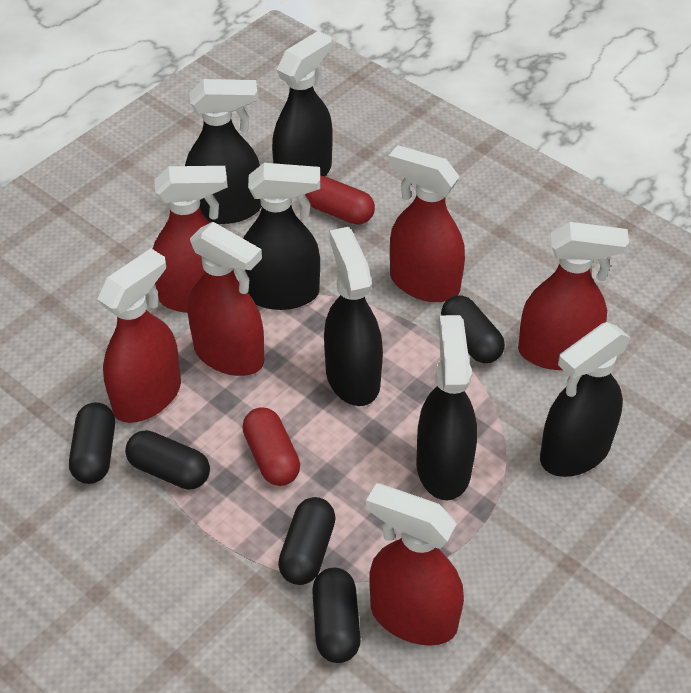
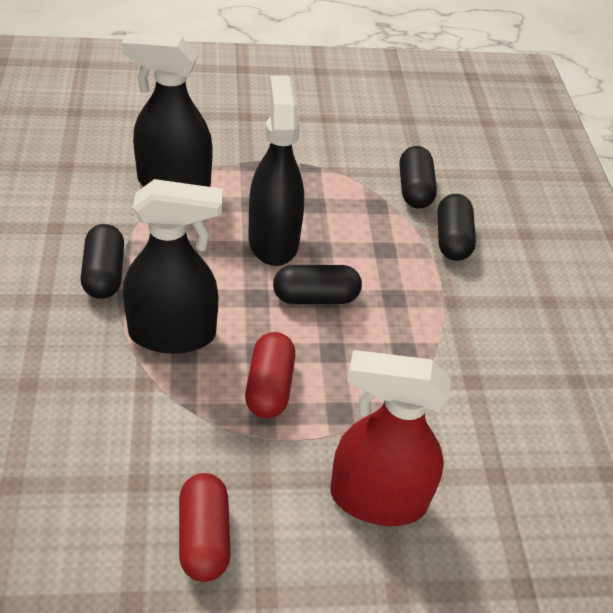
black capsule: [69,402,115,484] [125,430,210,490] [278,497,336,585] [312,568,361,663] [441,295,505,363] = 5 -> [81,224,124,299] [273,265,362,304] [399,146,437,209] [437,194,476,261] = 4
black spray bottle: [185,79,262,224] [243,163,320,310] [272,31,333,177] [324,227,383,406] [416,315,477,500] [540,322,631,477] = 6 -> [122,33,213,187] [123,179,223,354] [248,75,304,266] = 3
red spray bottle: [97,249,181,423] [153,166,234,313] [188,222,264,376] [366,483,464,646] [388,145,465,302] [518,222,629,370] = 6 -> [330,350,451,526] = 1

